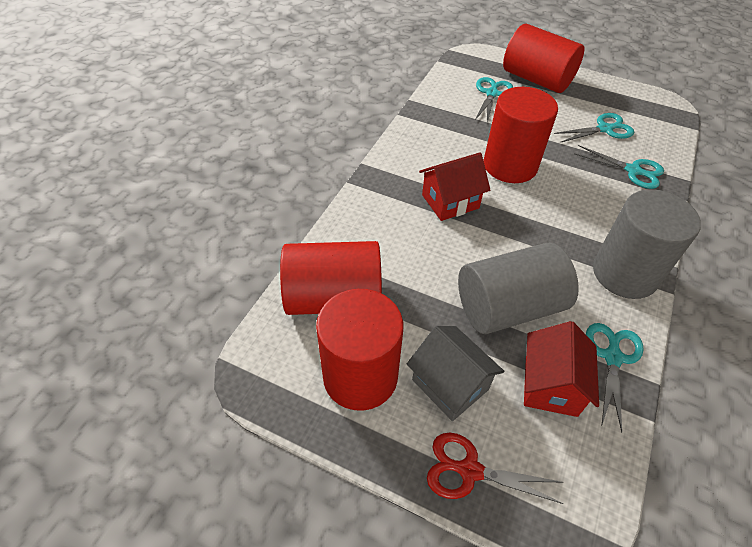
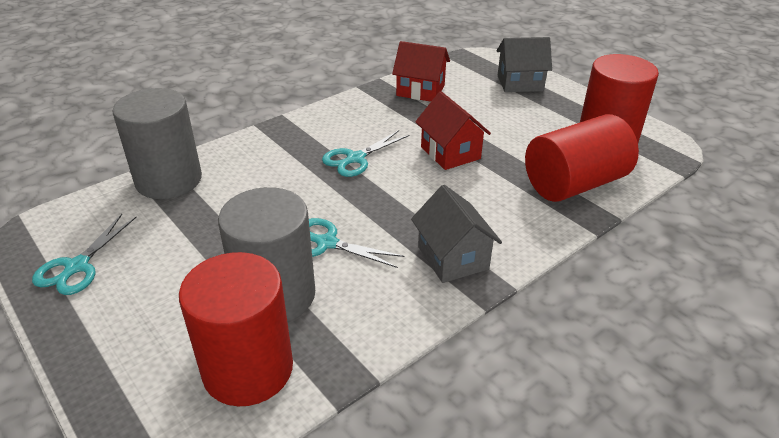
grey house: [407,326,504,421] = 1 -> [411,185,502,283] [497,37,552,92] = 2
red cylinder: [280,241,382,315] [316,289,403,411] [484,87,558,183] [503,24,585,93] = 4 -> [179,252,293,406] [525,114,639,202] [580,54,659,143] = 3
red scissors: [427,433,563,504] = 1 -> none = 0
turquoise scissors: [475,77,513,123] [554,113,634,143] [574,145,664,189] [586,323,644,432] = 4 -> [32,214,137,295] [309,218,405,268] [322,130,410,177] = 3

